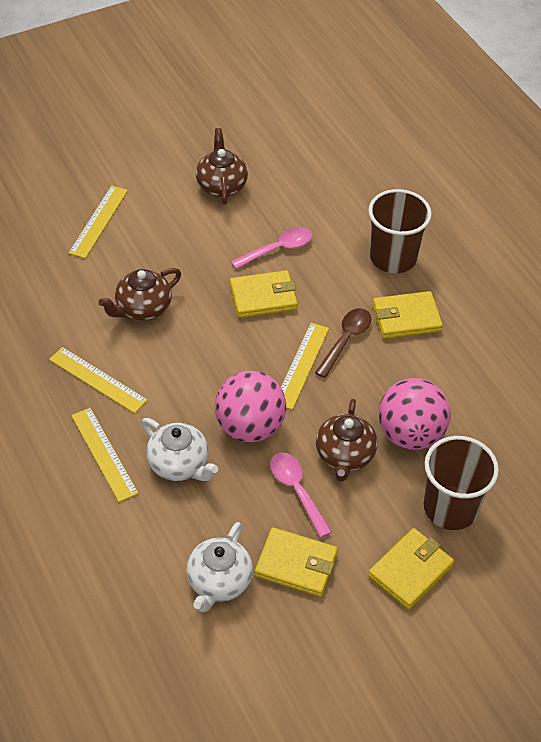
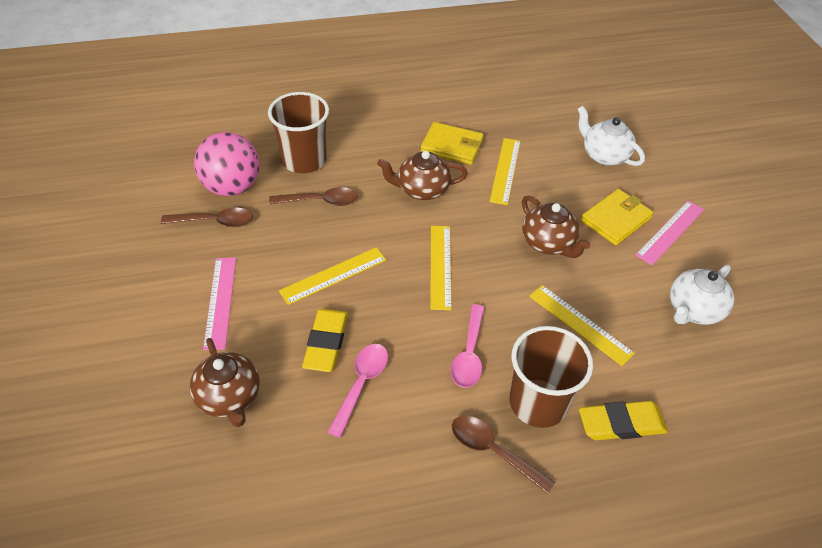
brown spoon: [315,308,371,378] = 1 -> [161,207,253,227] [269,187,358,206] [452,416,555,494] = 3
pink ball: [215,371,286,442] [379,378,451,450] = 2 -> [194,132,260,196] = 1
pink ruler: none = 0 -> [203,258,236,350] [636,201,704,265] = 2
yellow eraser: none = 0 -> [302,309,348,372] [579,401,668,440] = 2
yellow wallet: [230,270,298,318] [254,527,338,597] [368,528,454,609] [372,291,443,339] = 4 -> [421,122,484,165] [581,189,653,245] = 2

